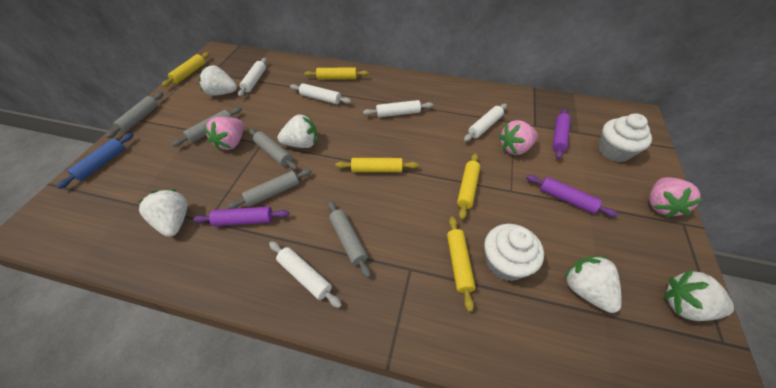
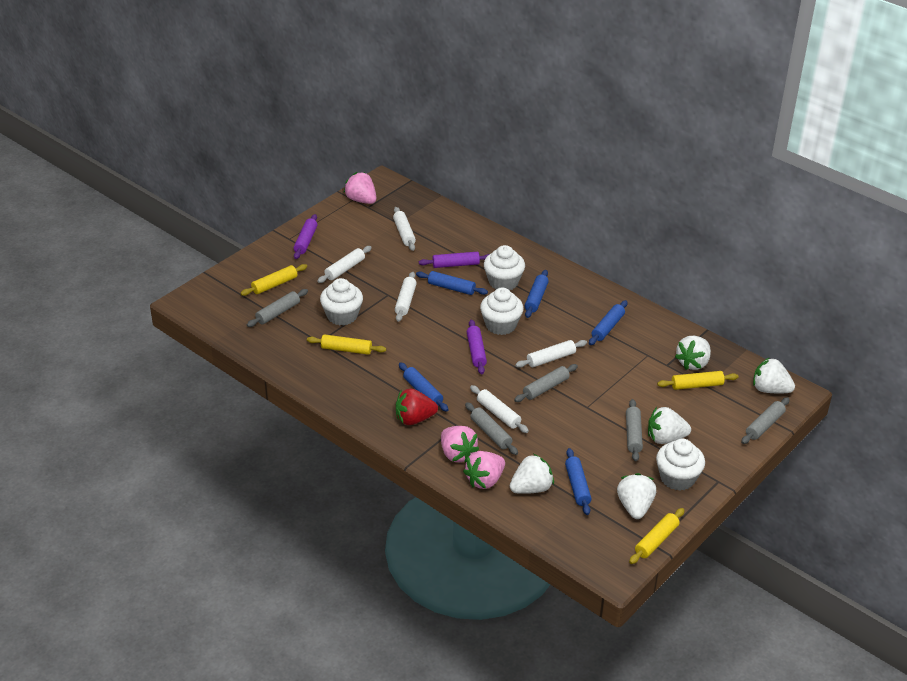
blue rolling pin: [56,133,133,189] = 1 -> [399,362,449,412] [416,271,488,295] [525,270,549,318] [565,448,591,515] [589,300,628,345] = 5
red strawberry: none = 0 -> [396,389,438,425] = 1
white cupcake: [484,224,544,281] [598,113,652,162] = 2 -> [320,278,363,326] [480,288,523,335] [484,245,525,290] [656,439,705,491] = 4
yellow rolling pin: [162,52,210,87] [304,67,369,80] [335,158,418,172] [447,217,476,312] [457,153,480,220] = 5 -> [241,264,307,296] [307,334,386,355] [629,508,685,564] [657,371,738,390] = 4

